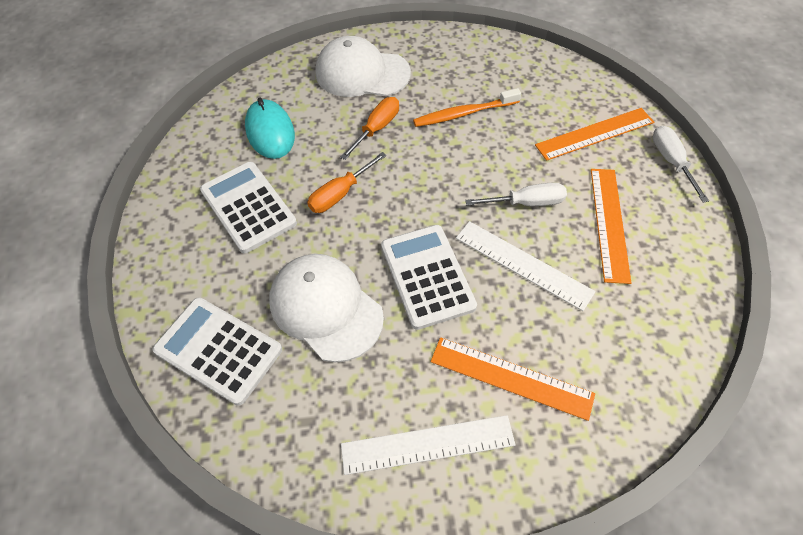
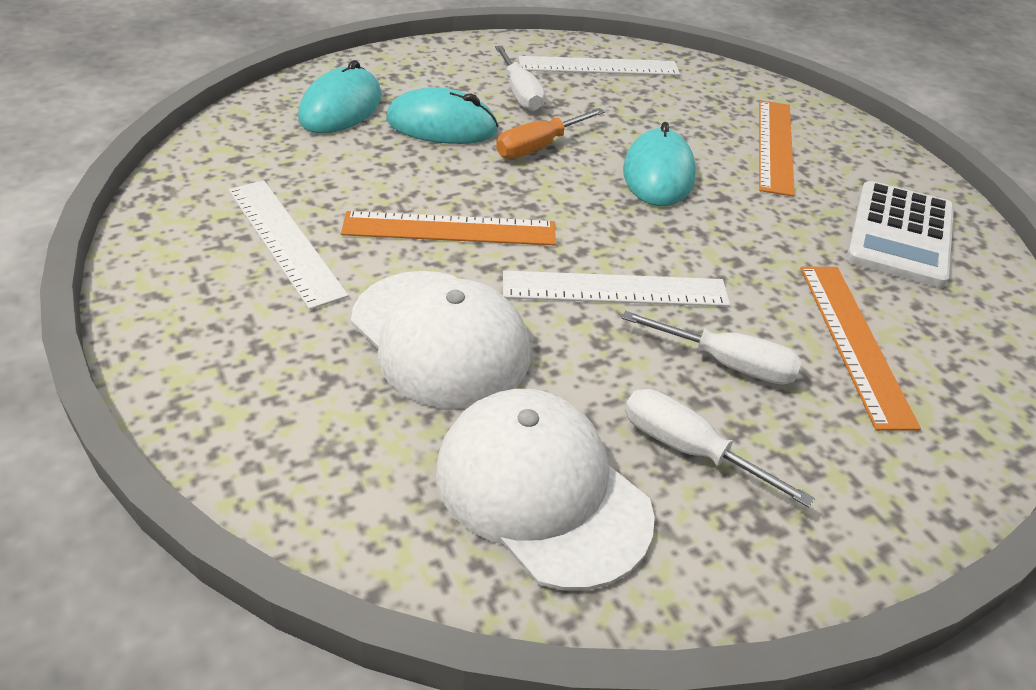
orange screwdriver: [307,152,387,213] [340,97,399,160] = 2 -> [496,108,605,159] = 1
orange toothbrush: [413,88,521,127] = 1 -> none = 0
turquoise mouse: [245,98,295,159] = 1 -> [298,60,382,133] [386,87,499,144] [623,122,696,206] = 3
white calculator: [152,297,282,406] [200,162,297,253] [381,225,477,330] = 3 -> [846,181,954,288] = 1
white ruler: [341,415,516,475] [456,221,596,311] = 2 -> [229,180,349,310] [503,271,730,307] [519,56,680,76] = 3
white screwdriver: [465,182,567,206] [652,126,709,203] = 2 -> [495,46,545,111] [622,311,802,385] [625,389,815,508] = 3

